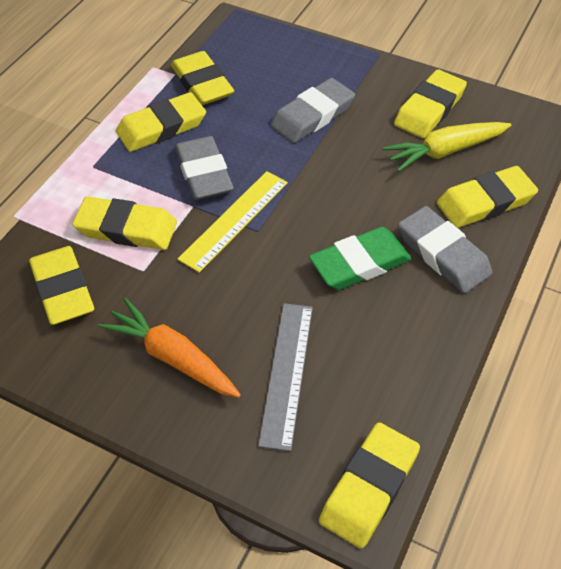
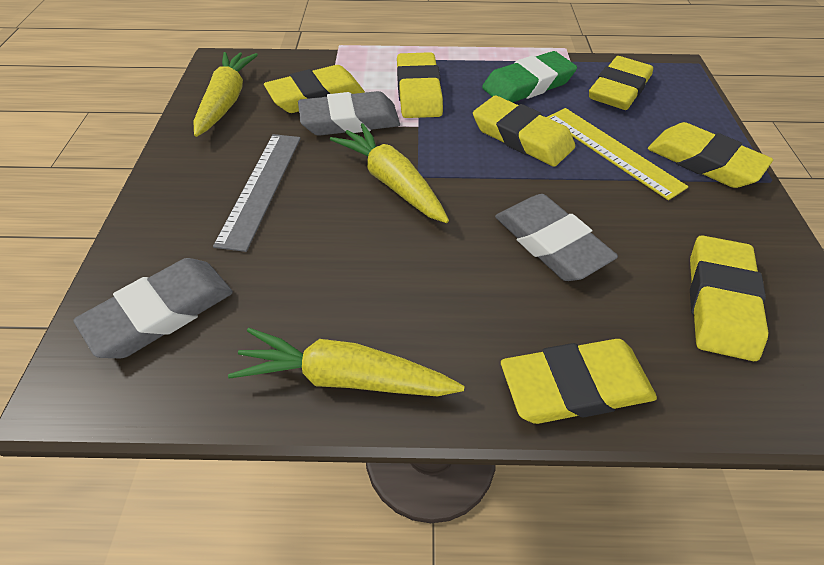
orange carrot: [98,298,241,398] = 1 -> none = 0
yellow carrot: [383,122,512,172] = 1 -> [194,52,258,137] [228,328,464,396] [330,123,449,223] = 3

